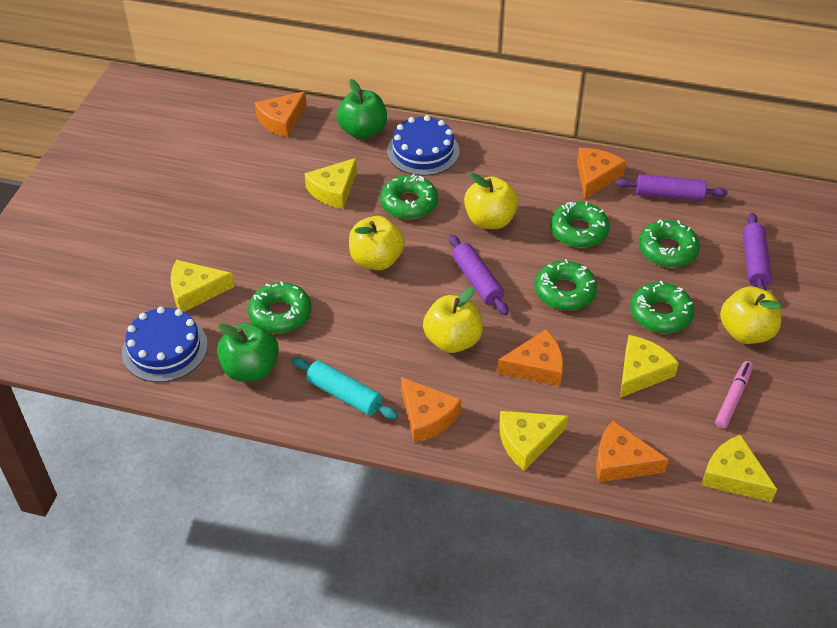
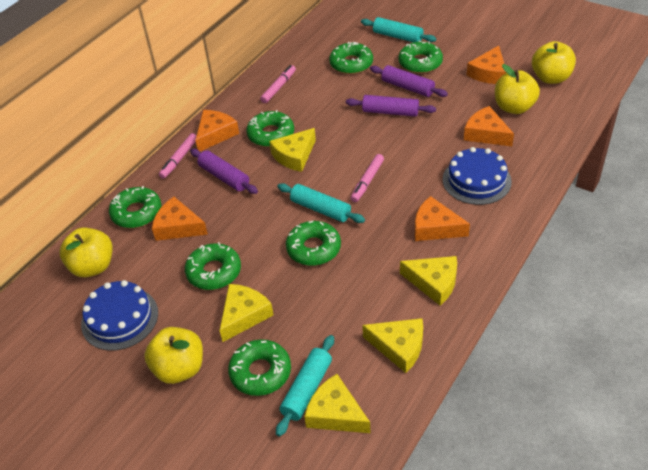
green apple: [217,323,279,382] [337,79,387,139] = 2 -> none = 0
green donut: [248,281,311,334] [380,174,438,219] [535,259,597,311] [550,202,609,248] [630,281,694,334] [639,219,700,268] = 6 -> [109,186,161,228] [185,242,241,290] [228,339,291,396] [246,110,294,147] [286,221,341,266] [329,42,373,74] [399,40,443,73] = 7
pink marker: [715,361,753,429] = 1 -> [159,133,197,179] [260,65,296,103] [351,154,384,202] = 3
turquoise rolling pin: [292,357,398,419] = 1 -> [276,335,334,436] [277,183,365,223] [361,17,436,42] = 3

